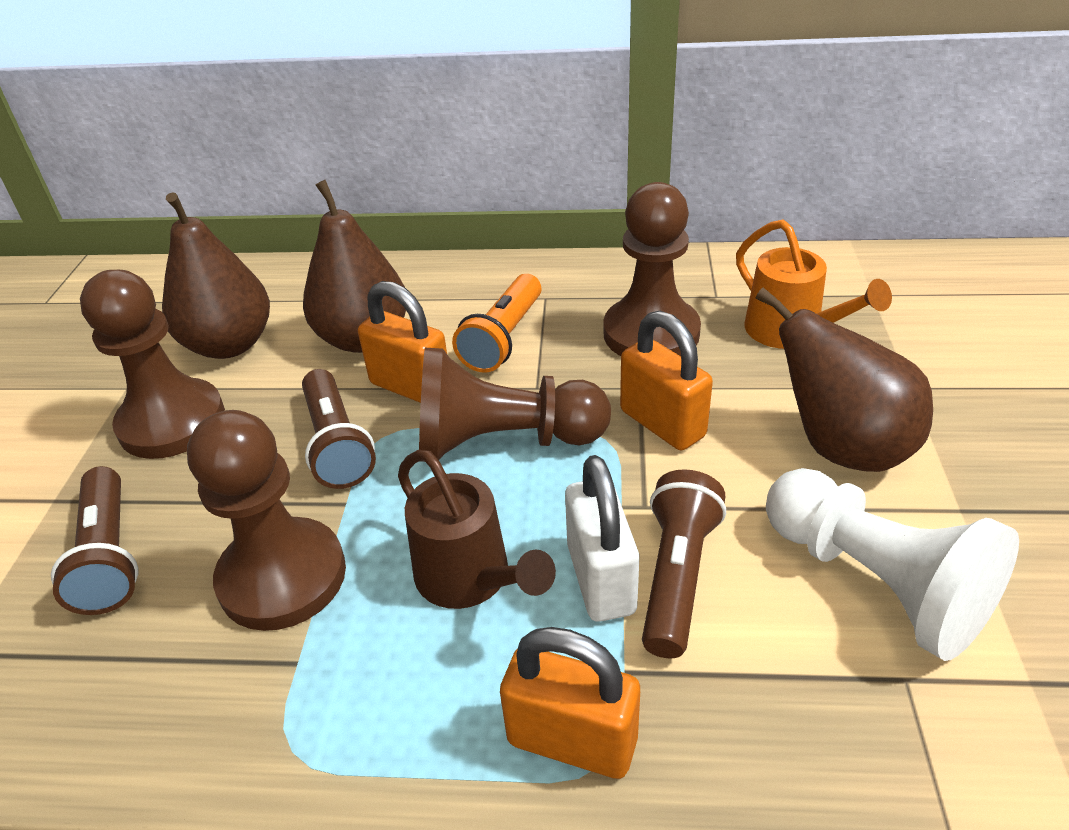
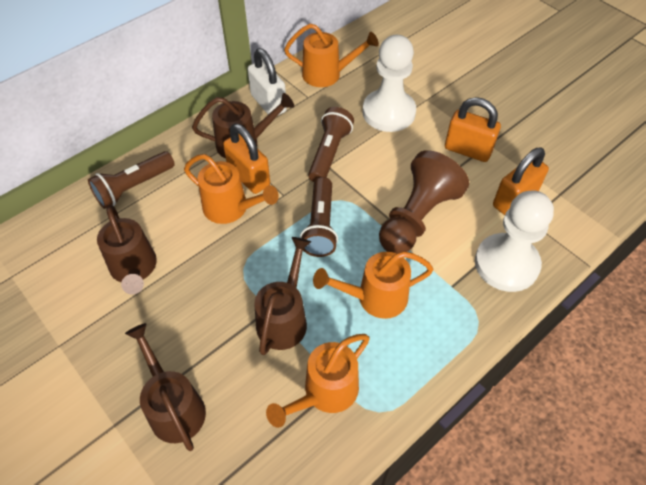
brown pawn: [80,270,225,459] [187,410,346,631] [419,348,611,462] [603,182,701,356] = 4 -> [379,150,469,253] = 1
brown pear: [162,192,270,359] [303,180,406,353] [756,287,933,472] = 3 -> none = 0
brown watering can: [398,450,556,609] = 1 -> [97,205,157,295] [125,323,206,451] [192,93,294,159] [255,237,311,355] = 4
orange flashlight: [452,274,541,373] = 1 -> none = 0
orange watering can: [736,220,892,349] = 1 -> [184,154,279,224] [266,334,370,428] [284,23,379,87] [313,251,433,319] = 4
white pawn: [766,468,1019,661] = 1 -> [363,35,416,132] [475,190,554,292] = 2

